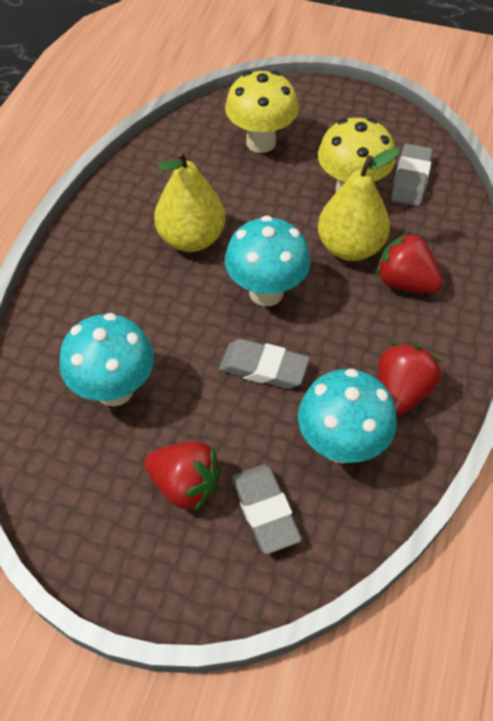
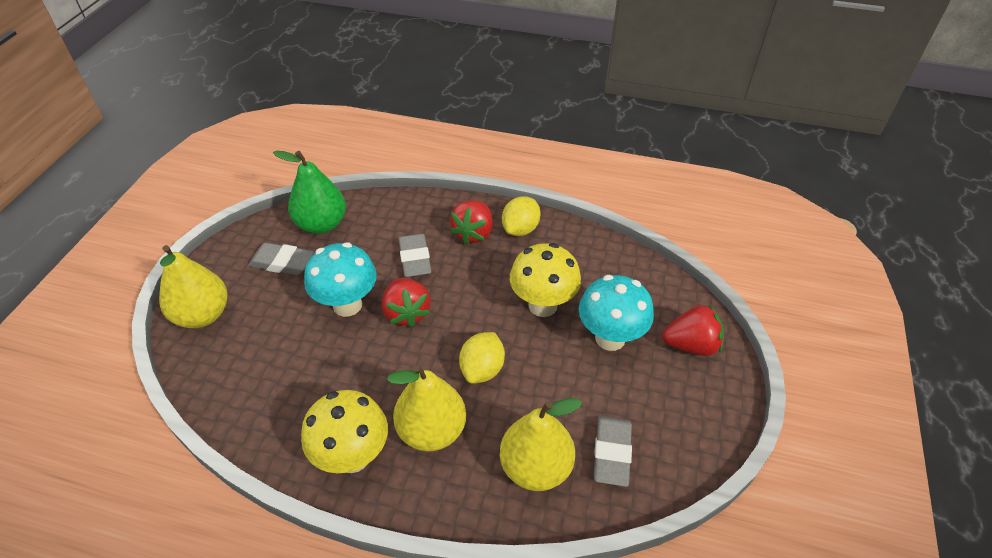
green pear: none = 0 -> [273,151,346,234] = 1
turquoise mushroom: [60,313,154,406] [225,215,310,306] [298,368,397,464] = 3 -> [304,242,377,317] [579,275,654,351] = 2
yellow lemon: none = 0 -> [459,332,505,384] [502,196,541,236] = 2
yellow pear: [154,150,226,252] [318,148,400,261] = 2 -> [159,245,228,328] [387,365,466,452] [500,398,582,491] = 3

